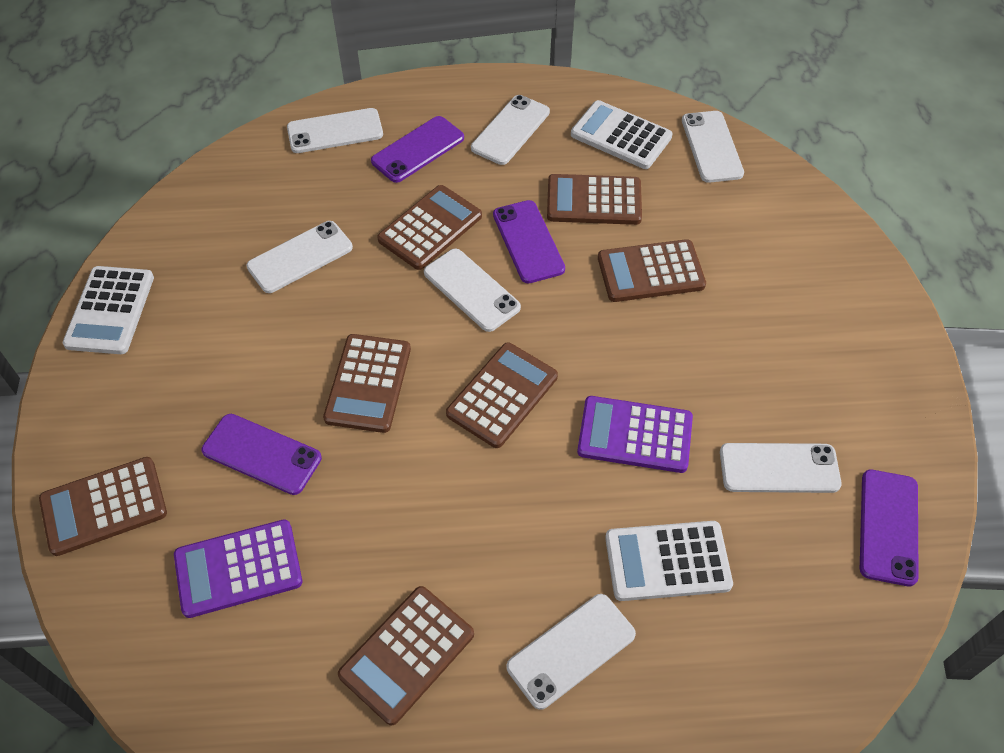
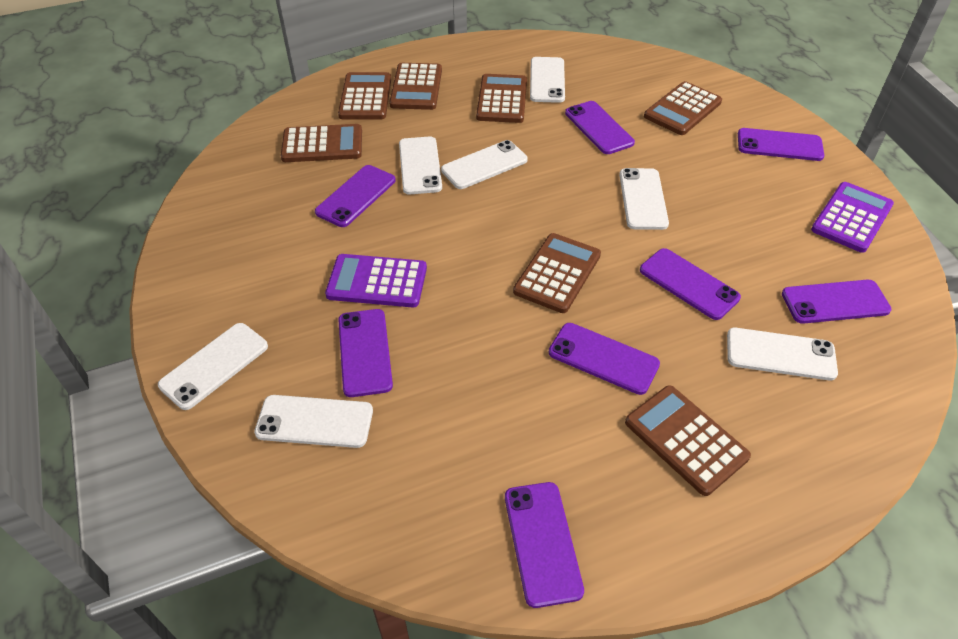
purple phone: [202,414,322,495] [371,116,464,183] [493,200,565,283] [860,470,919,586] = 4 -> [315,165,396,227] [338,309,393,397] [505,482,584,608] [549,323,660,395] [565,101,635,154] [640,248,741,320] [738,128,824,161] [782,280,892,324] = 8
white calculator: [63,266,154,354] [571,100,673,169] [605,521,733,601] = 3 -> none = 0

